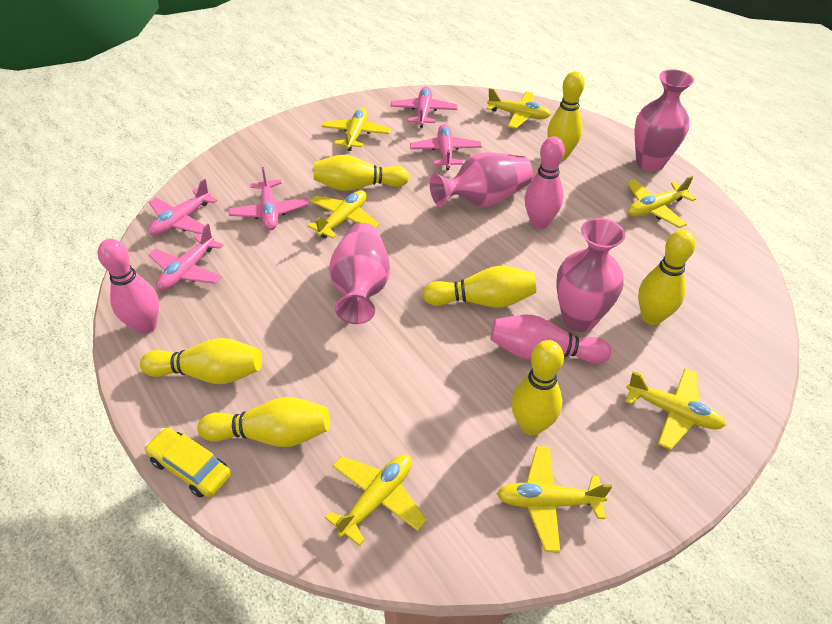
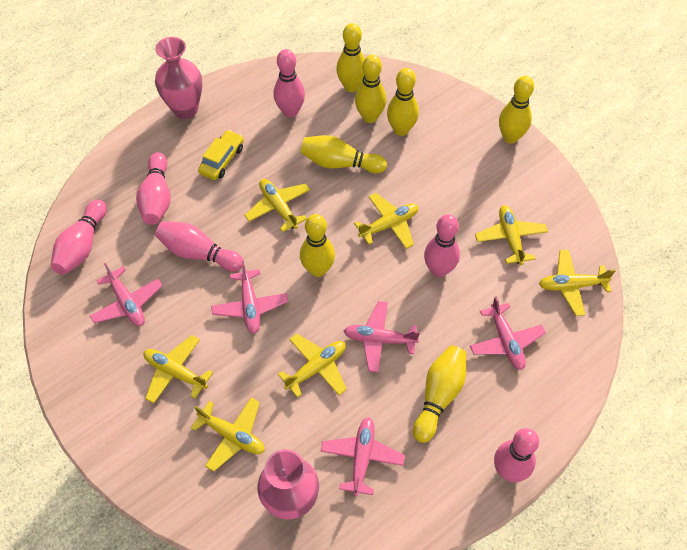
pink bowling pin: [98,239,159,334] [491,315,611,364] [525,136,565,229] = 3 -> [51,199,107,275] [136,152,171,225] [155,221,244,272] [273,49,305,118] [424,214,460,277] [494,428,539,482] = 6
pink vase: [329,223,390,324] [430,152,533,207] [556,218,625,332] [635,69,694,172] = 4 -> [155,37,202,119] [258,449,319,519] = 2

